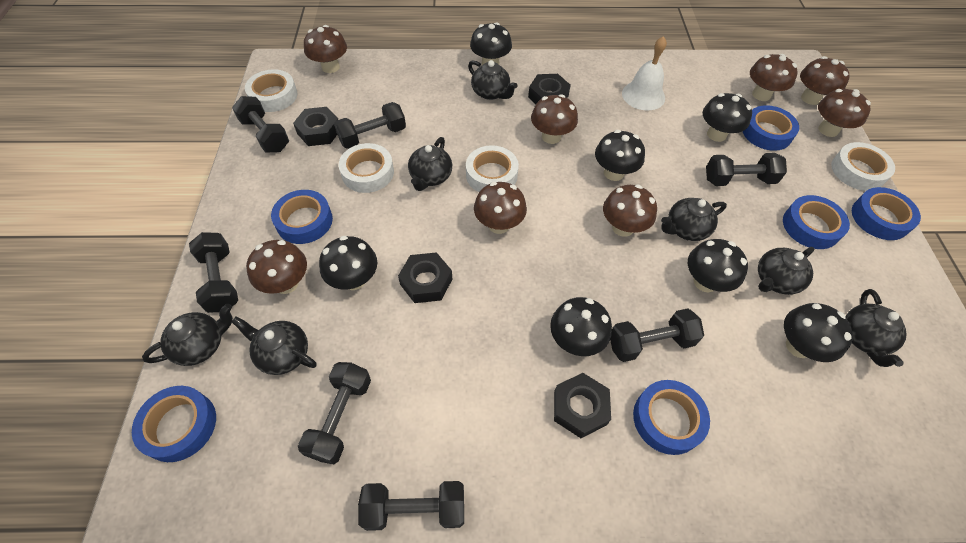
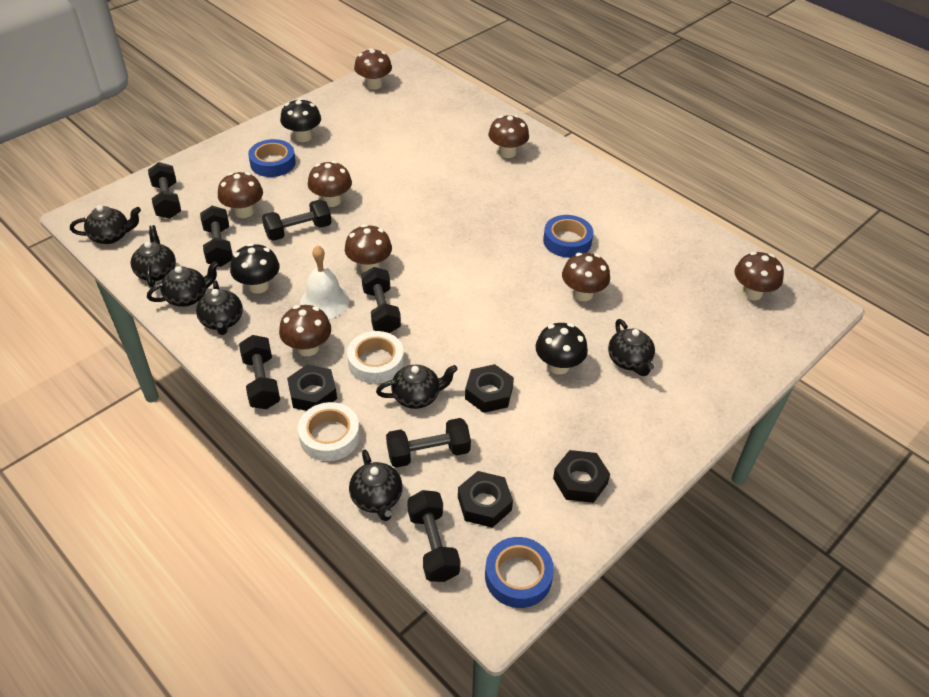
black mushroom: [319,236,377,290] [470,22,512,65] [550,297,612,356] [595,130,645,181] [688,239,748,292] [703,93,752,142] [784,303,853,362] = 7 -> [230,243,280,293] [280,98,321,142] [536,323,588,374] = 3
blue tape: [132,386,216,462] [271,190,333,244] [633,380,710,455] [743,105,799,151] [783,195,850,249] [852,187,921,240] = 6 -> [248,139,296,177] [485,537,554,608] [543,215,594,258] = 3
white tape: [245,69,297,112] [339,143,394,193] [466,145,519,192] [831,142,895,191] = 4 -> [298,402,360,461] [347,331,404,384] = 2

